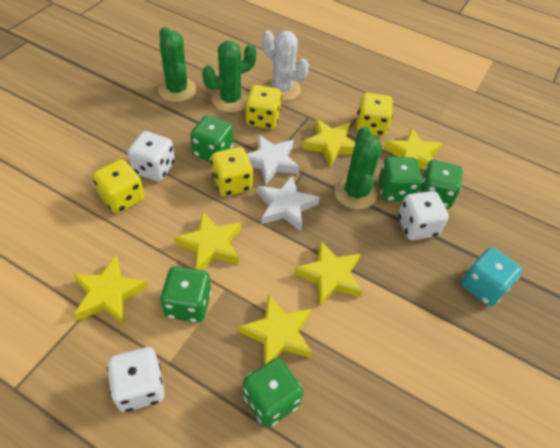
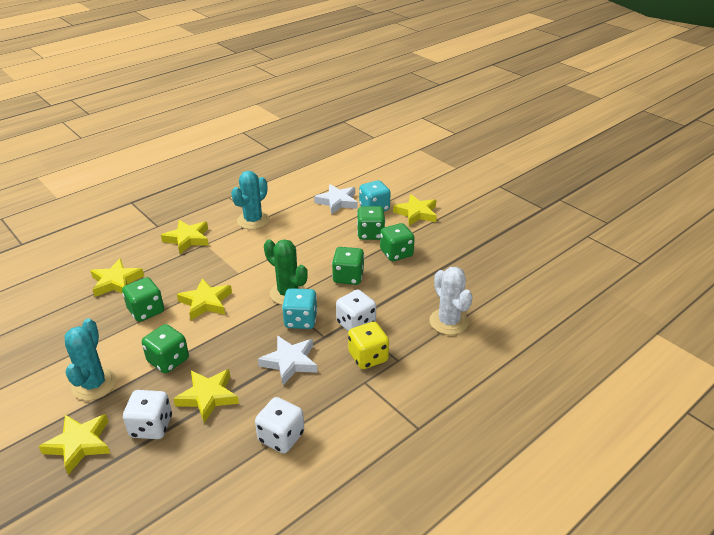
green cactus: [158,27,196,102] [202,41,257,112] [334,126,382,210] = 3 -> [264,239,308,305] = 1
turquoise cactus: none = 0 -> [65,319,116,401] [231,171,269,229] = 2
turquoise dice: [461,247,522,306] = 1 -> [282,288,318,329] [359,180,391,211] = 2
yellow dice: [93,159,145,213] [211,147,253,196] [245,85,282,129] [356,93,393,136] = 4 -> [348,322,389,369] = 1

